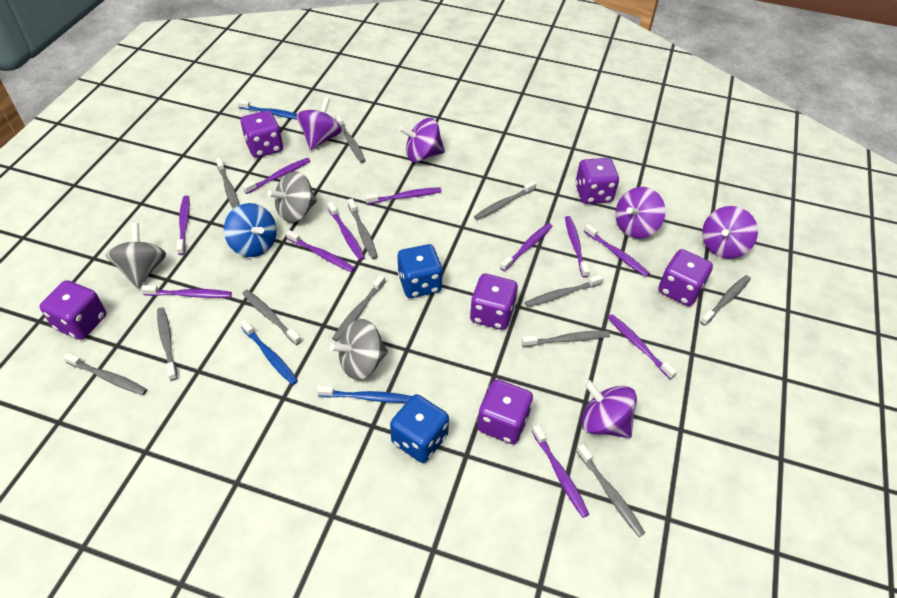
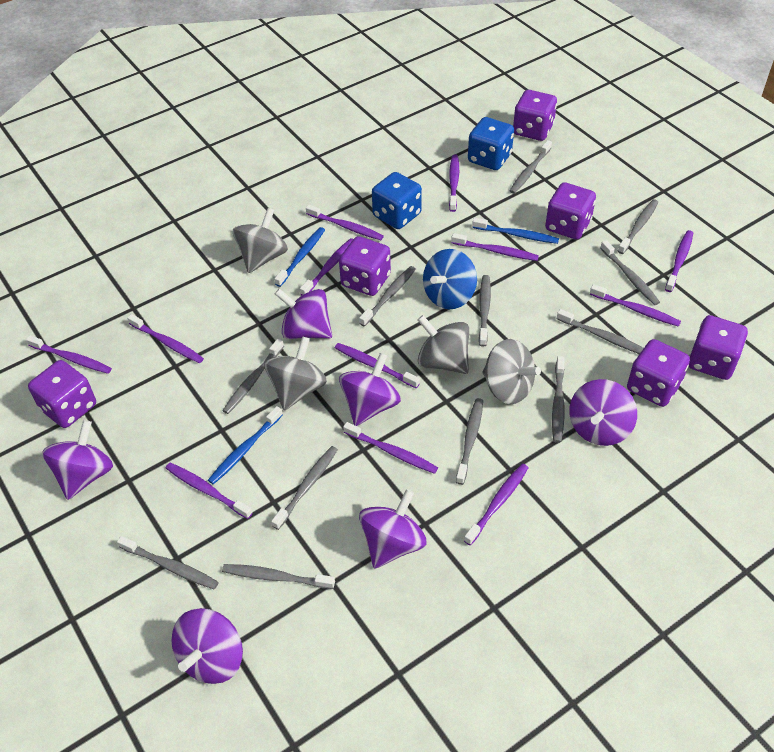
grey spinning top: [106,223,166,288] [268,171,317,223] [330,319,388,380] = 3 -> [233,208,288,273] [264,336,327,410] [418,315,469,374] [483,339,541,404] = 4
purple spinning top: [297,97,342,150] [399,118,445,162] [581,380,637,438] [615,187,666,239] [702,206,758,259] = 5 -> [42,420,113,500] [171,608,243,684] [275,288,332,339] [339,353,401,426] [359,489,426,569] [569,379,637,446] = 6
purple toothbrush: [141,285,232,298] [176,196,190,255] [243,158,310,194] [286,230,355,272] [327,202,365,261] [365,187,442,204] [500,223,552,272] [532,424,590,518] [565,216,589,277] [584,224,650,277] [607,314,677,379] = 11 -> [26,335,112,374] [127,314,204,363] [166,463,252,519] [300,238,353,295] [306,205,384,240] [335,343,420,388] [343,422,438,474] [449,154,459,212] [451,233,539,261] [464,464,528,545] [590,284,681,327] [665,230,693,292] = 12

